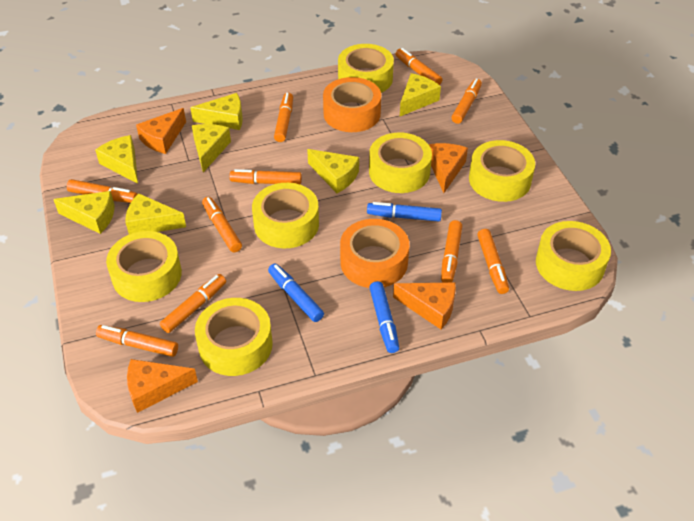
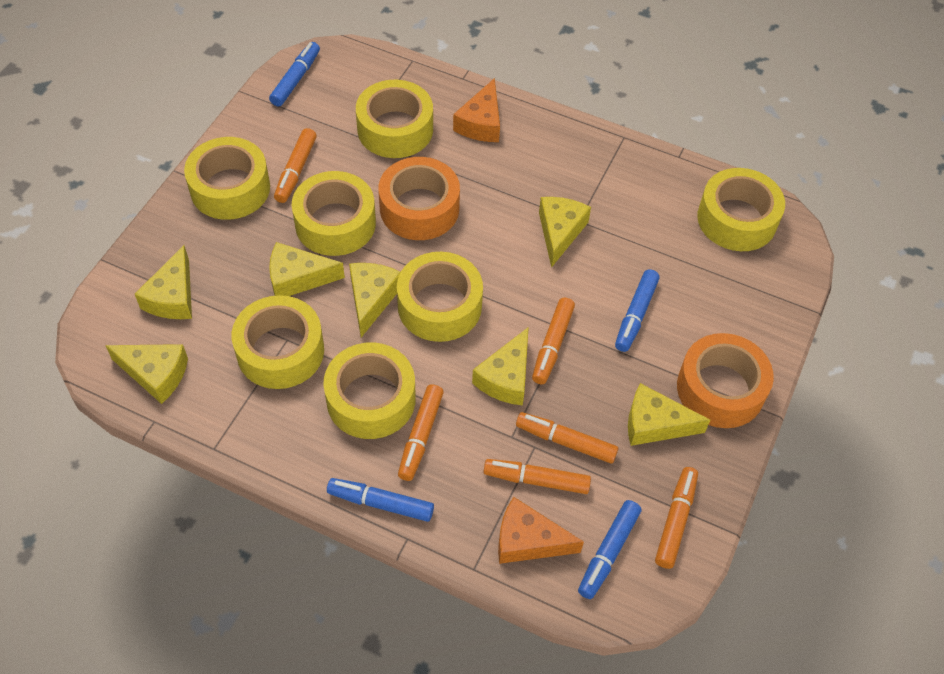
blue marker: [268,263,324,322] [367,202,442,222] [369,281,399,353] = 3 -> [269,42,320,107] [327,478,434,522] [578,500,641,599] [615,269,660,352] = 4
orange cheese: [127,359,198,413] [136,108,186,154] [393,282,456,329] [429,143,468,193] = 4 -> [453,78,500,142] [498,497,584,564] = 2
orange marker: [67,179,137,203] [96,325,178,357] [160,274,226,333] [202,197,242,252] [229,169,302,185] [274,93,293,142] [395,48,442,85] [441,220,462,283] [452,78,482,124] [477,229,509,294] = 10 -> [274,128,317,203] [398,384,444,481] [483,459,591,494] [516,412,618,463] [532,298,575,384] [655,467,698,569] = 6

